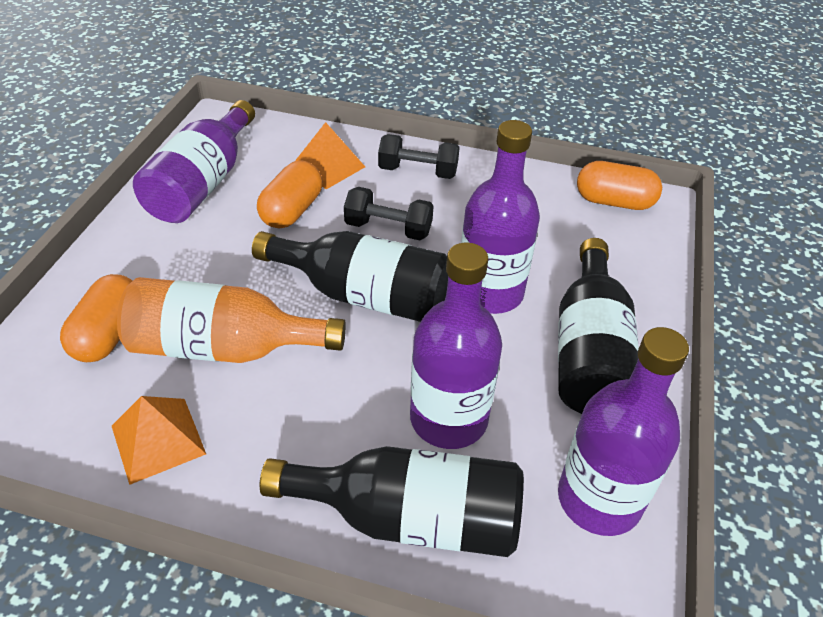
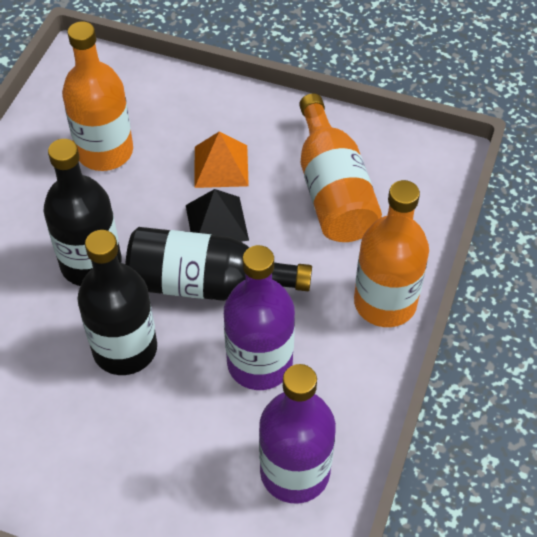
black dumbbell: [344,187,434,240] [378,134,460,179] = 2 -> none = 0
black pyramid: none = 0 -> [186,189,249,242] = 1
orange bottle: [117,277,346,363] = 1 -> [62,21,133,171] [299,93,382,242] [354,180,429,327] = 3
orange capsule: [60,274,132,362] [257,160,322,228] [577,161,662,210] = 3 -> none = 0
orange pyramid: [112,396,206,485] [294,122,365,189] = 2 -> [194,132,249,188] = 1
purple bottle: [133,100,255,223] [410,242,502,449] [461,120,540,314] [558,327,689,536] = 4 -> [224,245,295,390] [259,364,336,504] = 2

